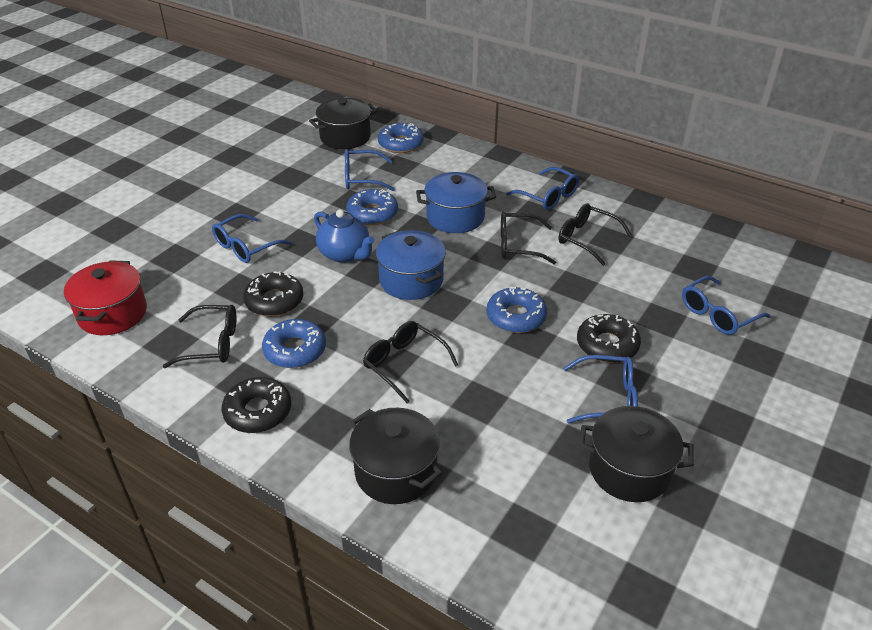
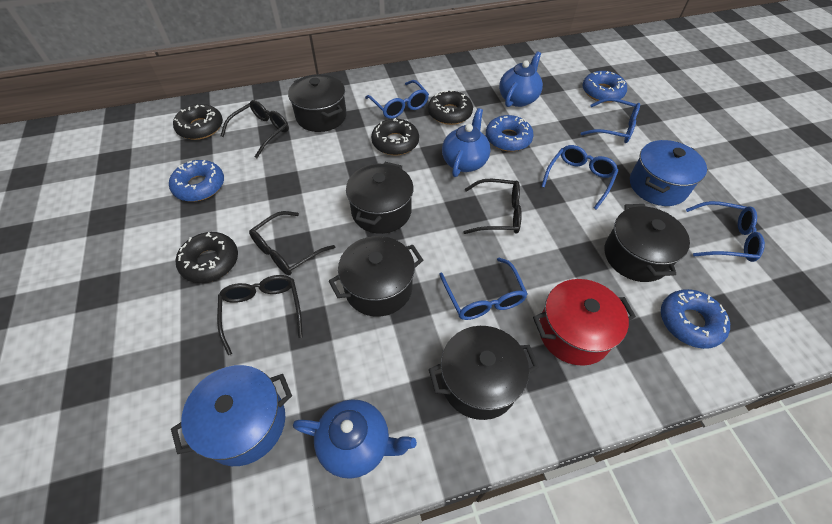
black donut: [222,377,291,433] [243,271,303,316] [577,314,641,363] = 3 -> [173,104,223,140] [176,232,238,283] [371,118,419,155] [428,90,473,125] = 4
black pot: [309,98,378,149] [349,408,442,504] [579,406,694,502] = 3 -> [288,74,347,132] [329,236,423,317] [346,162,414,234] [429,326,539,420] [605,204,690,282] = 5
blue teapot: [314,209,375,263] = 1 -> [293,399,417,479] [442,108,490,177] [499,51,543,107] = 3

